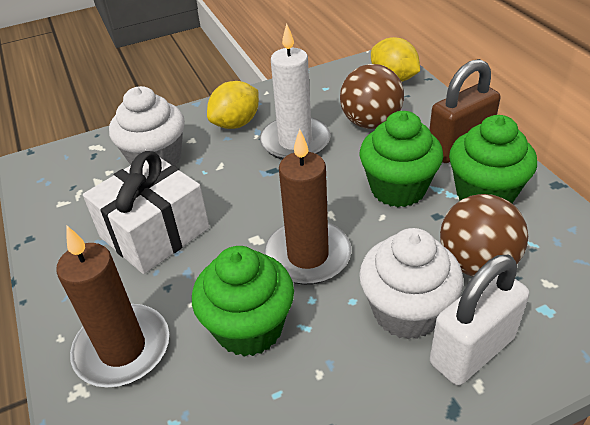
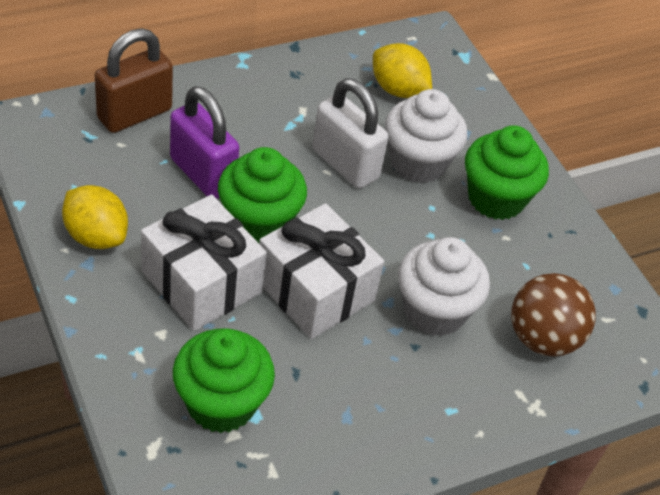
brown ball: [340,64,404,129] [440,194,528,276] = 2 -> [511,273,596,357] = 1
brown candle: [56,226,169,388] [264,129,352,285] = 2 -> none = 0
purple padlock: none = 0 -> [170,86,239,199] = 1
white candle: [260,24,331,160] = 1 -> none = 0
white gift: [83,151,210,274] = 1 -> [141,194,267,331] [259,203,384,339] = 2

